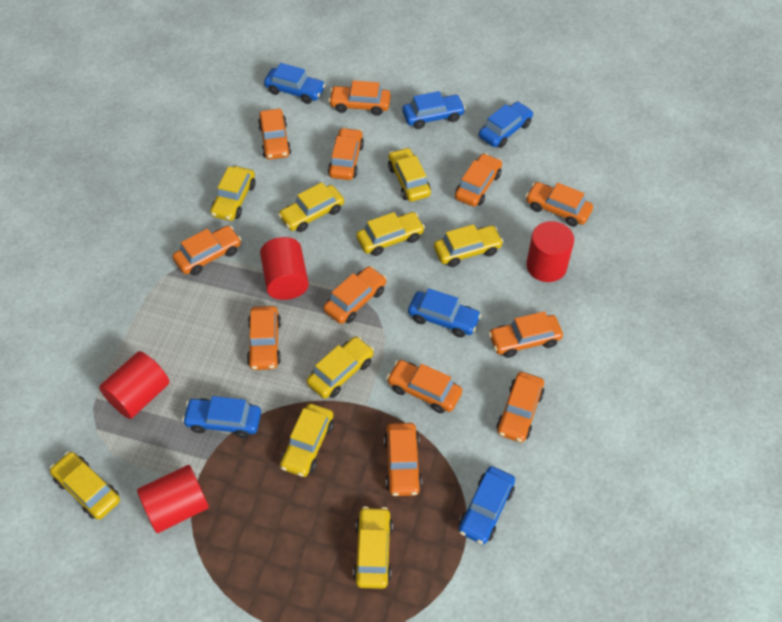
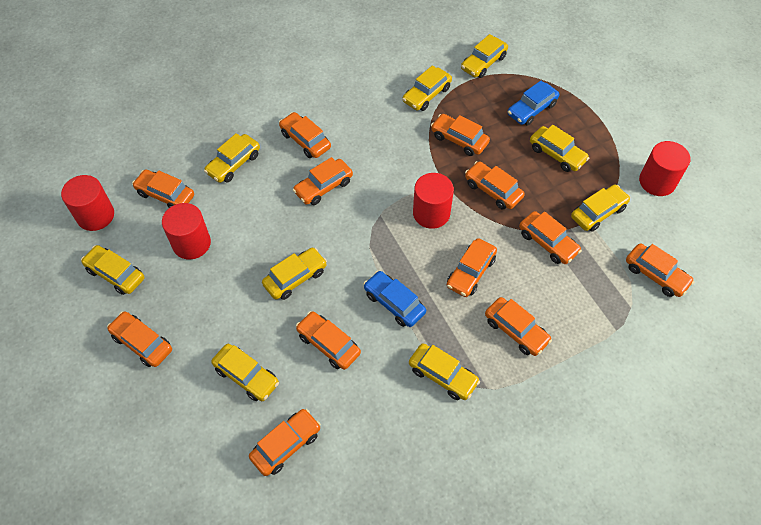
blue car: [182,396,261,438] [264,63,326,104] [402,91,466,129] [408,288,481,338] [459,466,515,544] [479,101,534,148] = 6 -> [363,271,426,327] [508,81,559,126] = 2

